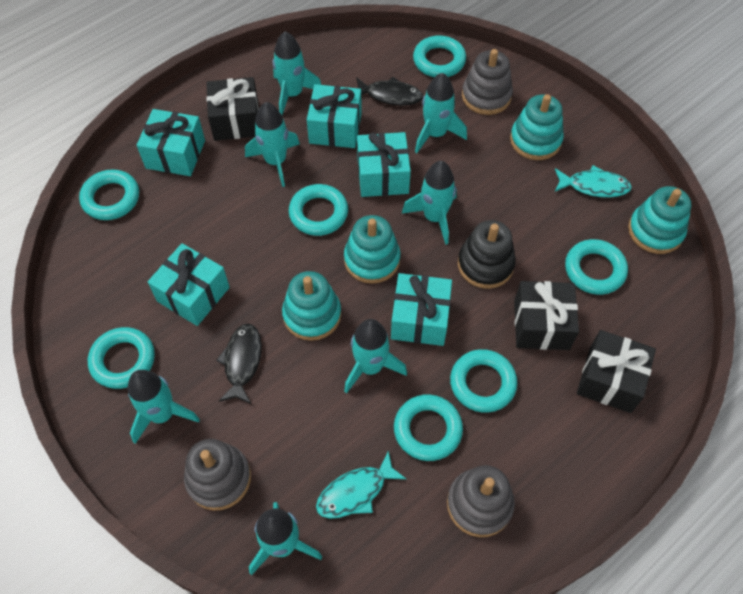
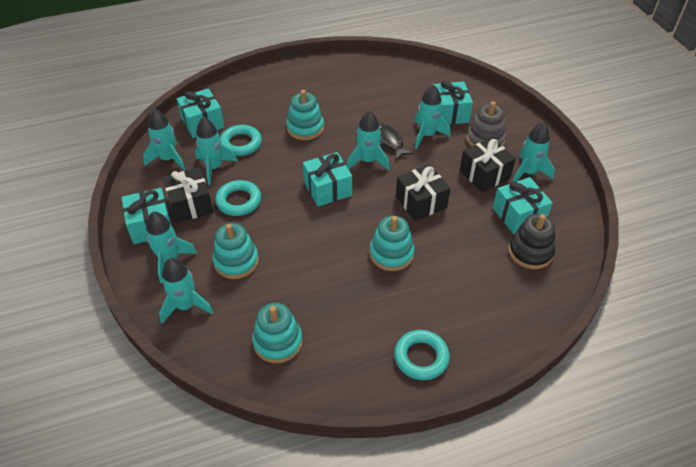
black fish: [216,323,262,404] [356,76,423,106] = 2 -> [379,123,413,160] = 1
grey stacking toy: [184,439,251,511] [447,465,515,537] [462,49,513,115] = 3 -> [467,102,506,147] = 1
turquoise fish: [316,451,406,519] [554,165,632,198] = 2 -> none = 0
turquoise ring: [79,169,139,220] [88,327,155,389] [289,184,348,236] [394,394,463,461] [413,35,466,77] [450,349,517,413] [565,239,628,295] = 7 -> [215,180,261,216] [220,125,262,156] [394,330,450,380] = 3

